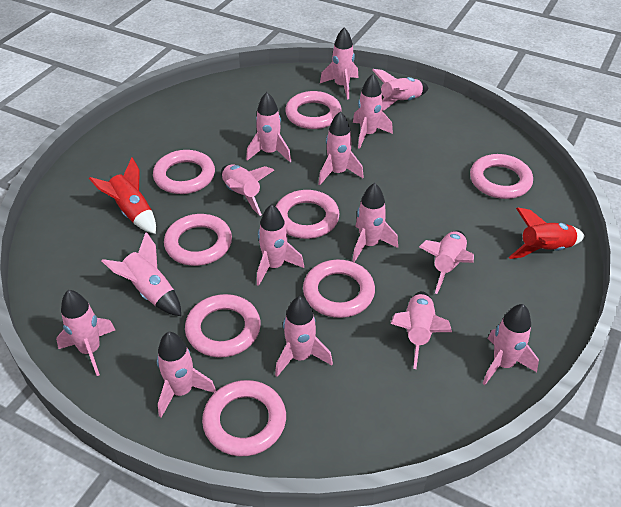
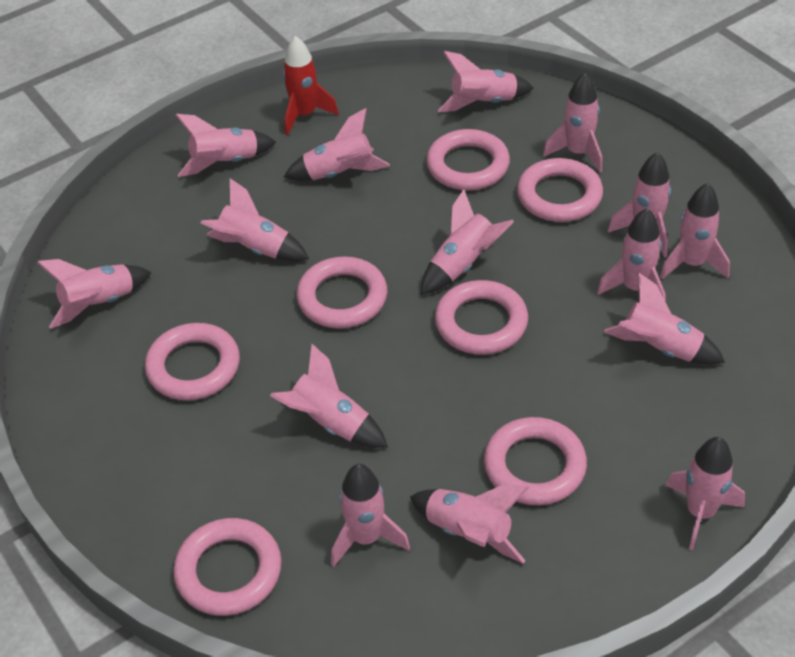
pink ring: [153,150,215,194] [164,214,232,266] [185,294,261,357] [202,380,286,456] [276,190,339,239] [285,91,342,129] [303,260,375,318] [470,154,533,199] = 8 -> [145,323,240,400] [173,518,282,616] [296,257,387,328] [426,129,510,190] [435,280,528,355] [484,417,587,505] [517,158,603,222] = 7
red rocket: [89,157,156,234] [509,208,585,259] = 2 -> [283,36,339,135] = 1

